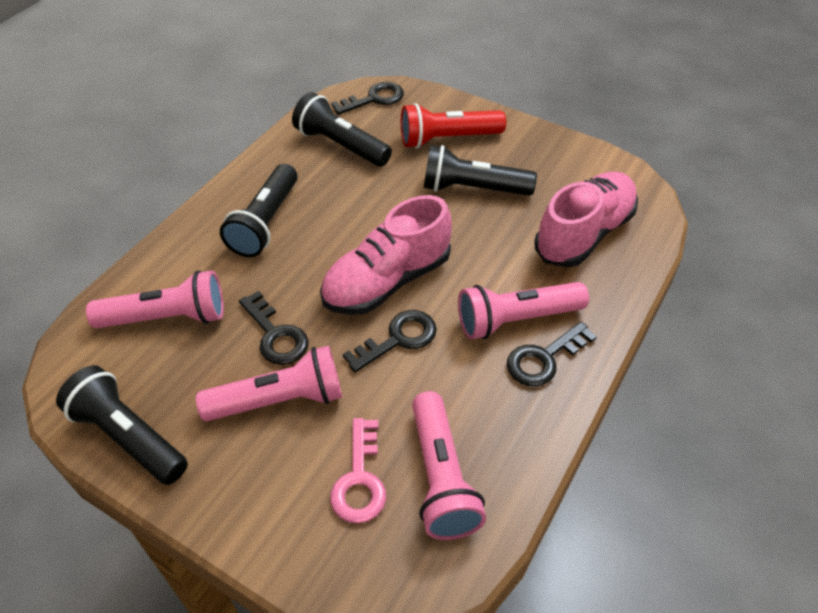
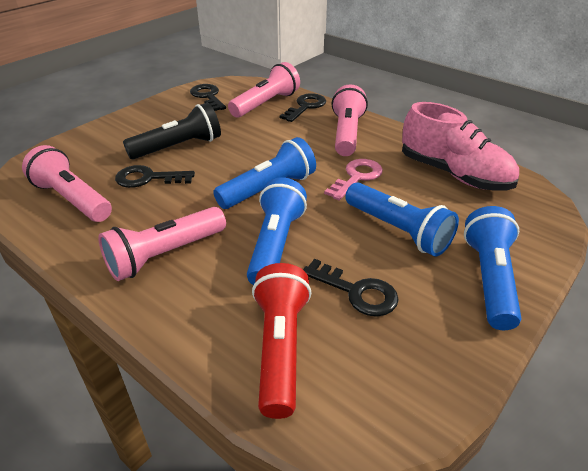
black flashlight: [56,365,188,485] [220,164,298,257] [292,92,392,167] [424,145,537,196] = 4 -> [123,103,221,160] = 1
blue flashlight: none = 0 -> [213,137,316,209] [247,177,307,285] [345,182,459,257] [464,206,521,330] = 4
pink shoe: [320,195,452,315] [535,172,638,268] = 2 -> [402,102,519,191] = 1

